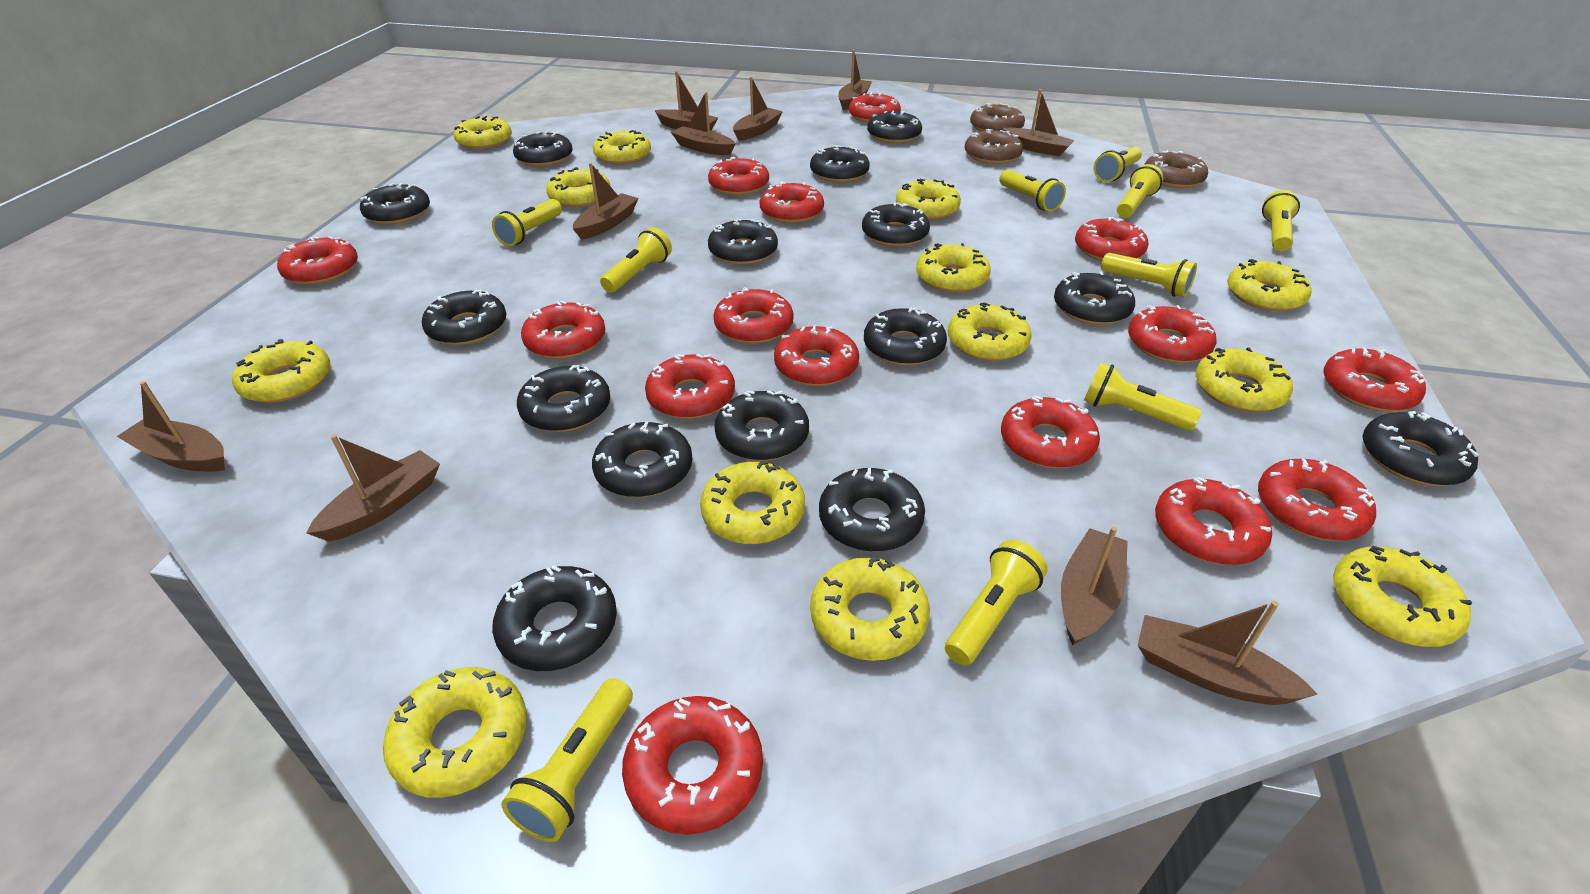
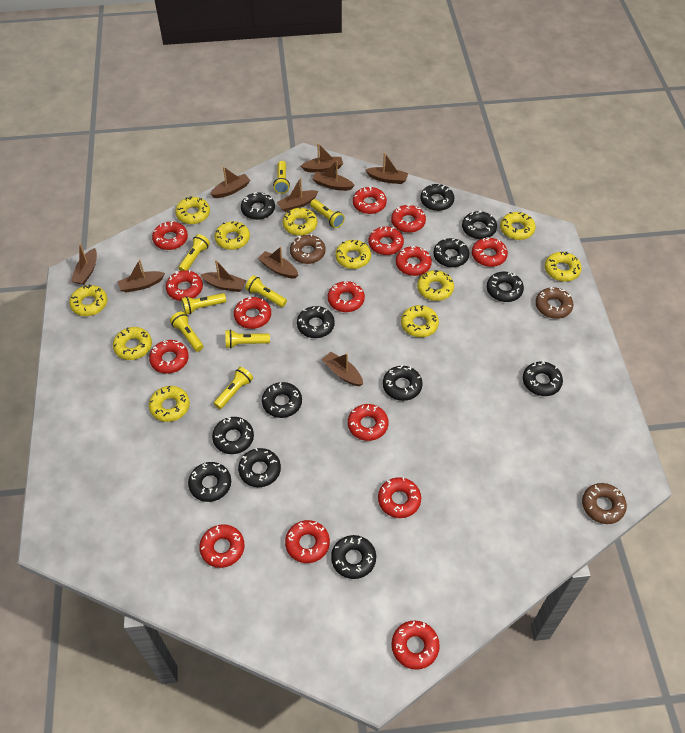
black donut: [360,183,430,224] [422,289,506,345] [492,565,617,671] [513,131,572,166] [517,365,610,432] [592,422,692,497] [708,218,778,265] [714,390,809,461] [810,145,870,182] [819,468,925,552] [862,202,930,247] [864,308,947,366] [867,110,922,143] [1054,272,1135,325] [1363,411,1479,486] = 15 -> [188,462,231,502] [212,417,254,454] [238,448,281,487] [241,192,275,220] [262,382,302,418] [297,306,335,338] [331,535,376,579] [383,365,423,401] [420,184,454,211] [433,238,469,267] [462,210,497,239] [487,271,524,302] [523,361,563,396] = 13
yellow donut: [232,339,330,403] [383,667,527,798] [453,116,512,149] [546,167,610,207] [593,130,651,165] [700,461,805,544] [810,557,930,661] [896,179,961,220] [916,243,991,292] [948,302,1032,361] [1196,348,1293,412] [1227,259,1312,311] [1333,546,1472,647] = 13 -> [69,285,108,316] [113,327,152,360] [149,386,190,422] [175,196,210,224] [215,221,250,250] [283,207,317,236] [335,240,371,269] [401,305,439,337] [417,270,454,301] [500,212,536,240] [545,252,582,282] = 11
yellow flashlight: [492,199,562,246] [501,678,633,842] [600,227,672,293] [945,540,1048,665] [999,170,1066,212] [1084,362,1202,431] [1094,147,1142,182] [1101,253,1197,297] [1117,164,1163,218] [1262,190,1300,251] = 10 -> [170,311,204,352] [178,234,210,271] [181,293,226,315] [214,367,253,409] [225,329,270,348] [245,275,287,307] [273,161,290,194] [310,199,345,228] = 8

